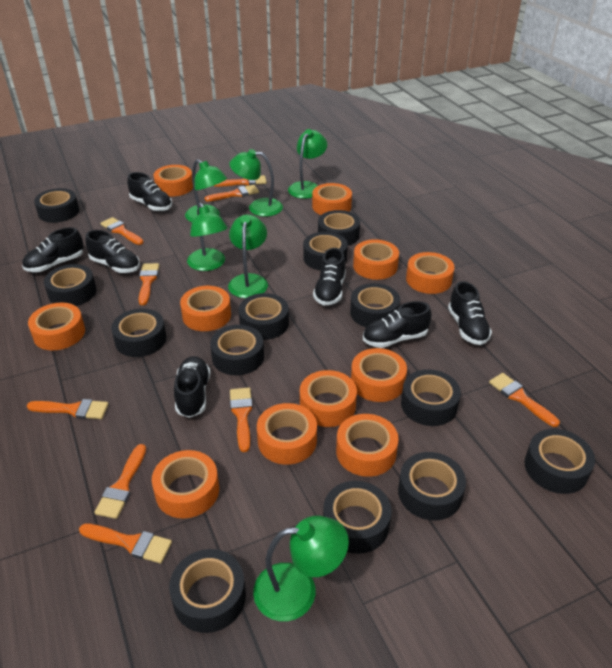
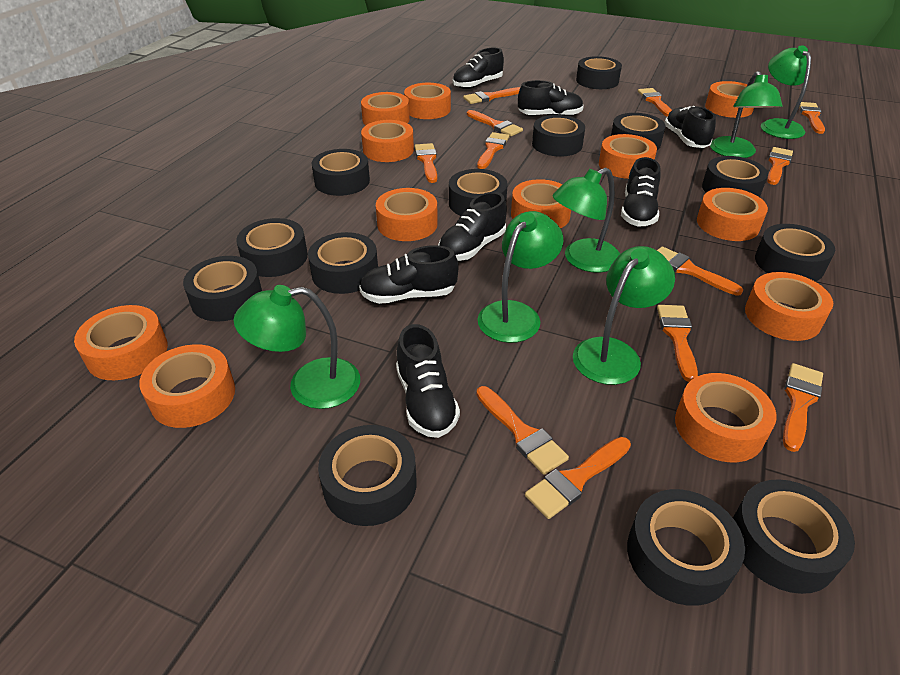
orange brush: [27,399,108,419] [79,523,172,564] [94,444,146,519] [100,217,144,245] [138,263,159,305] [205,185,259,201] [214,175,267,187] [230,388,253,452] [489,373,560,427] = 9 -> [415,143,437,183] [463,87,520,104] [467,110,523,136] [476,386,569,475] [477,132,509,169] [525,437,631,519] [638,88,672,117] [657,246,743,296] [657,305,698,382] [767,147,793,185] [783,363,823,452] [799,102,825,134] = 12
orange tape: [28,302,85,350] [152,450,219,519] [154,165,193,197] [180,286,231,331] [257,403,317,465] [300,370,357,427] [312,183,352,215] [336,414,399,477] [351,348,407,402] [353,239,399,280] [406,252,455,294] = 11 -> [74,305,168,380] [139,344,235,428] [361,92,410,125] [361,120,414,162] [376,188,438,241] [404,83,451,119] [511,179,571,228] [599,134,657,179] [675,373,777,462] [697,188,768,241] [705,81,754,118] [745,272,833,341] = 12

